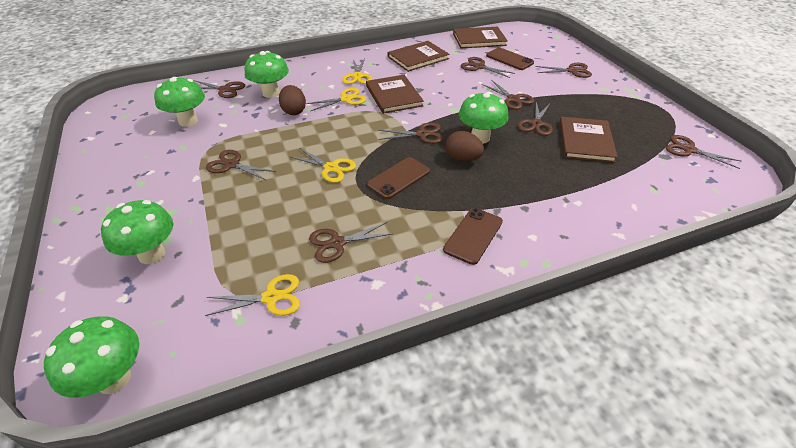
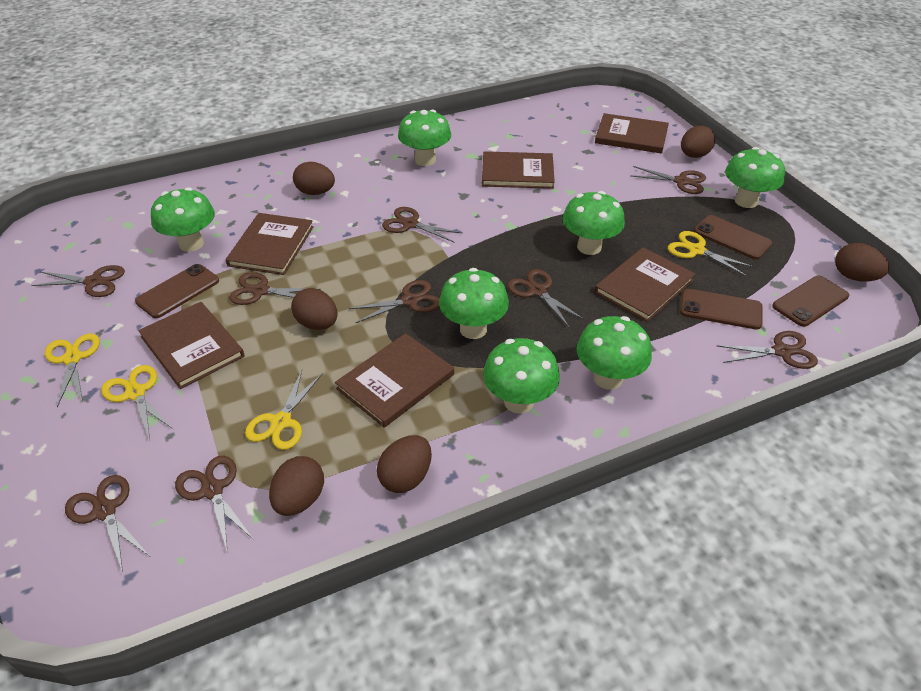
brown book: [366,75,424,114] [388,41,449,72] [453,27,508,49] [559,117,618,163] = 4 -> [138,302,245,389] [226,213,314,275] [335,333,454,428] [482,151,555,189] [594,248,695,322] [595,113,669,154] = 6
brown egg: [279,85,306,115] [446,131,484,162] = 2 -> [269,456,324,516] [291,288,337,330] [293,162,335,195] [377,435,432,493] [681,125,715,158] [835,243,889,282] = 6
brown phone: [367,157,430,199] [443,208,503,265] [486,47,534,70] = 3 -> [135,264,219,318] [680,289,763,330] [694,215,772,260] [772,276,849,327] = 4
green mushroom: [44,316,139,398] [101,200,173,264] [154,77,205,127] [245,51,289,98] [459,92,508,144] = 5 -> [151,187,215,252] [398,109,451,166] [439,268,509,339] [483,338,560,414] [562,191,625,255] [577,316,652,390] [725,147,785,208] = 7

